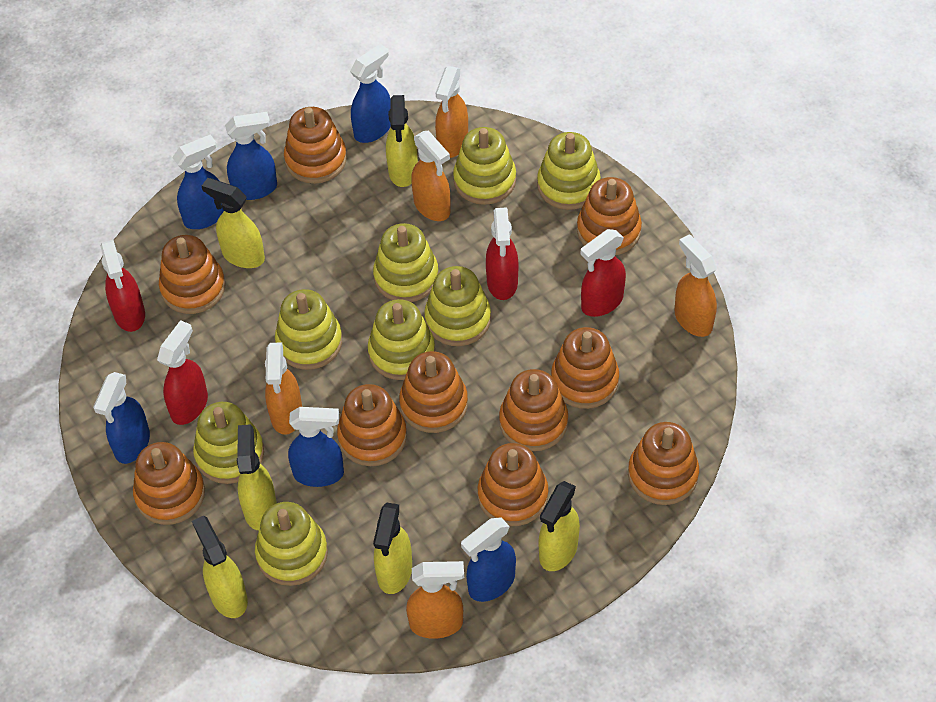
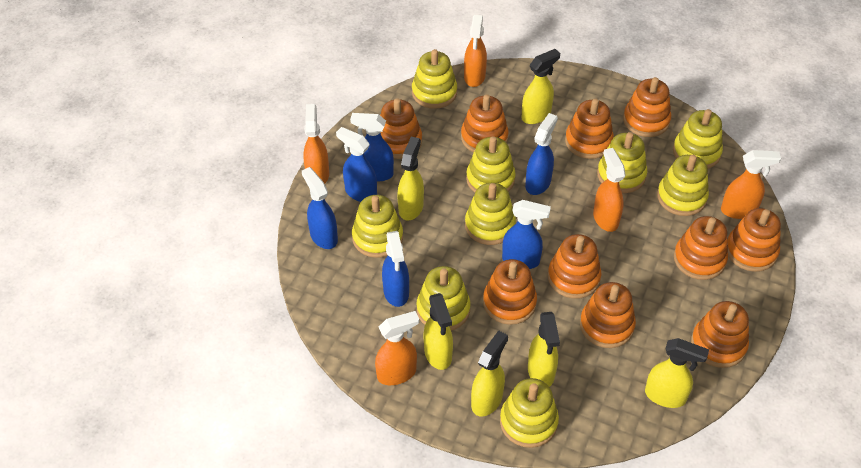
red spray bottle: [100,240,145,332] [157,320,208,425] [486,207,518,300] [580,229,626,317] = 4 -> none = 0
yellow stacking toy: [193,402,264,484] [255,502,328,586] [275,289,342,370] [368,299,435,380] [373,223,439,302] [424,266,491,346] [453,127,516,205] [537,132,601,210] = 8 -> [352,195,403,258] [412,49,457,109] [416,266,470,331] [465,183,516,245] [466,136,516,193] [500,378,559,448] [597,132,647,193] [657,155,709,216] [673,109,723,169] = 9

